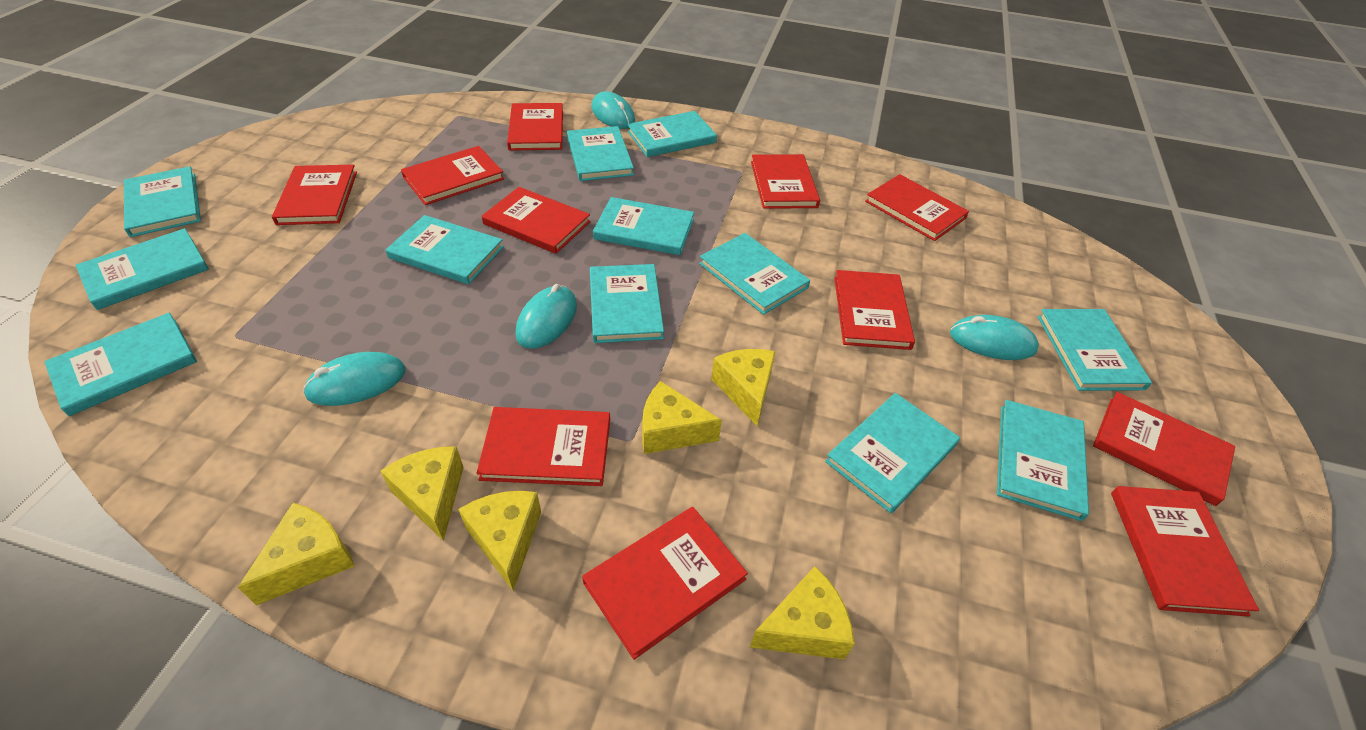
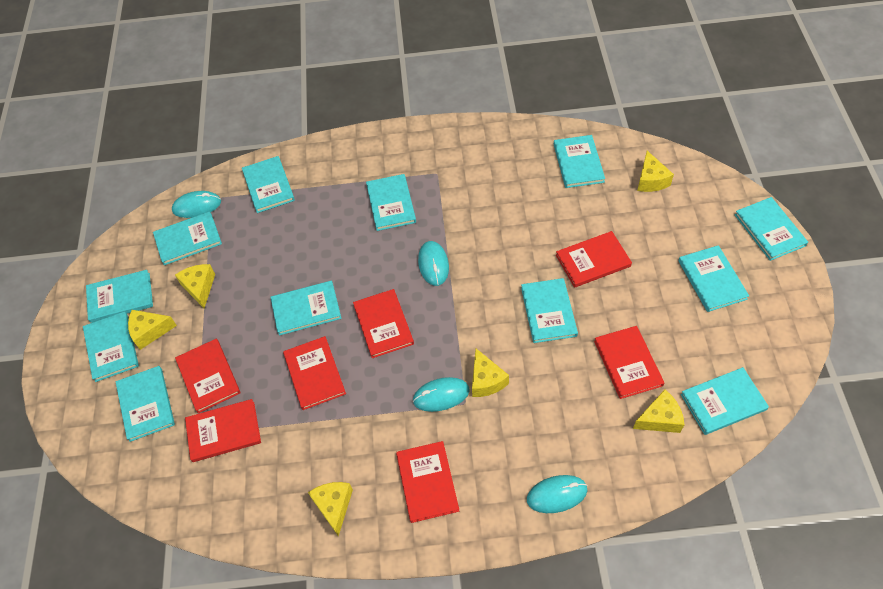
red book: [272,165,357,225] [401,146,504,205] [477,407,610,486] [482,187,591,254] [507,103,563,151] [582,507,748,660] [751,154,820,209] [834,270,915,350] [865,174,969,241] [1093,392,1235,506] [1111,486,1259,616] = 11 -> [175,339,240,413] [185,399,261,462] [283,336,346,410] [353,289,414,358] [396,441,459,523] [556,231,632,288] [594,326,664,399] = 7

